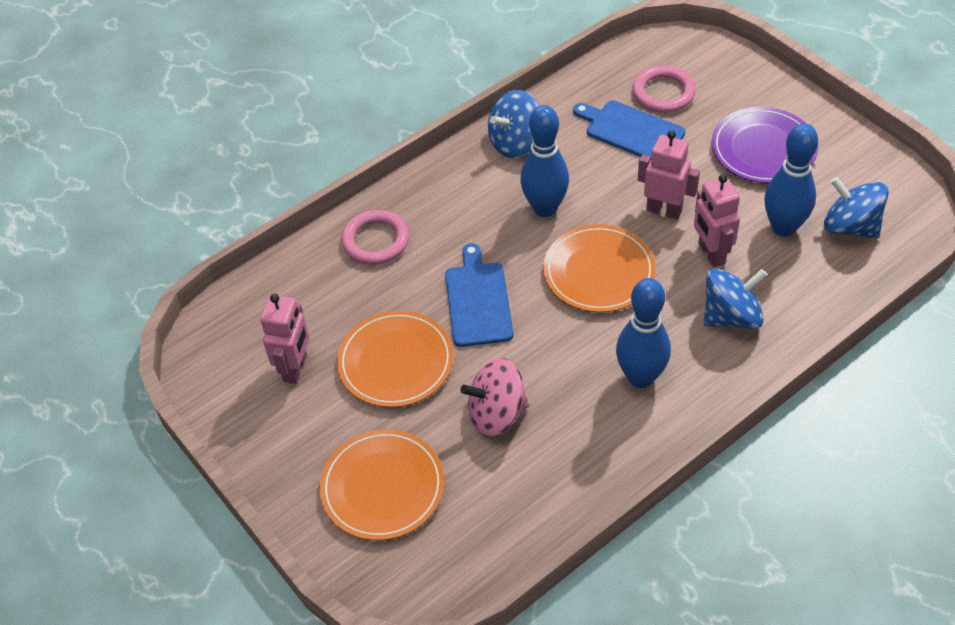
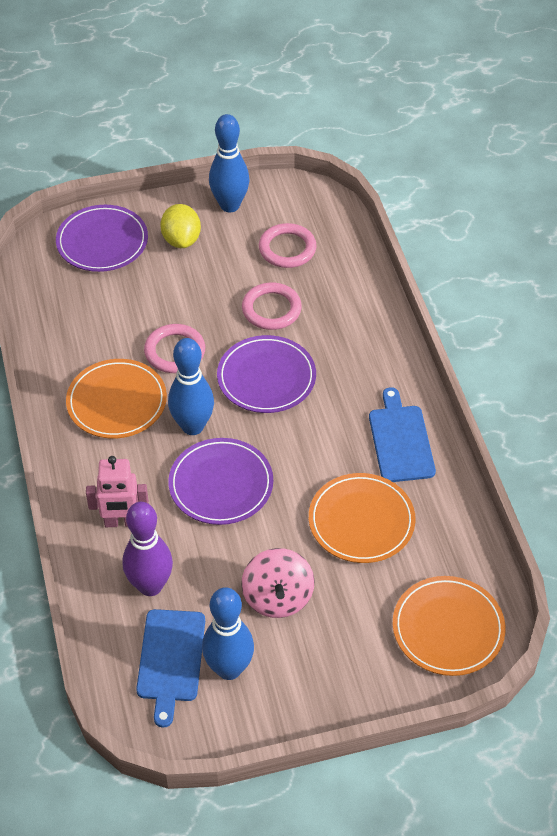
blue spinning top: [488,90,540,158] [704,269,767,329] [824,177,889,238] = 3 -> none = 0
pink ring: [342,210,409,265] [632,66,696,113] = 2 -> [144,324,205,373] [242,283,302,330] [259,223,317,268] = 3
pink robot: [260,294,310,384] [638,131,700,219] [694,174,740,267] = 3 -> [86,456,149,527] = 1
purple bowling pin: none = 0 -> [123,502,173,596] = 1
purple plate: [712,107,818,183] = 1 -> [56,205,148,272] [168,438,273,525] [217,335,316,413] = 3
yellow lemon: none = 0 -> [160,204,201,248] = 1

